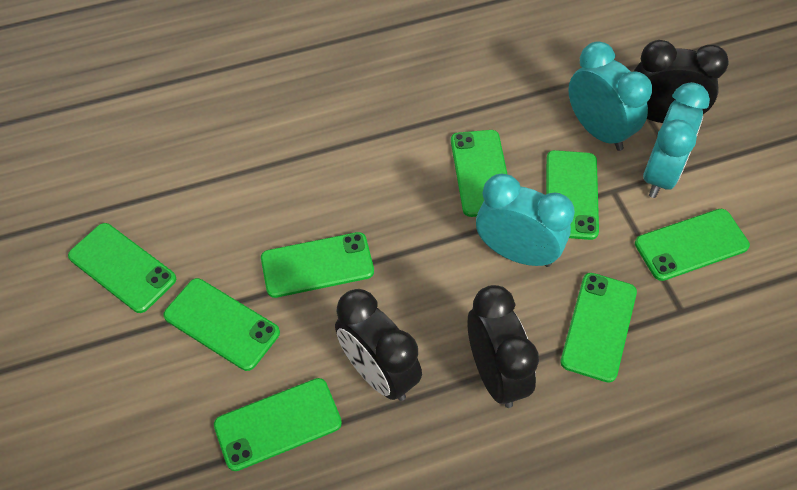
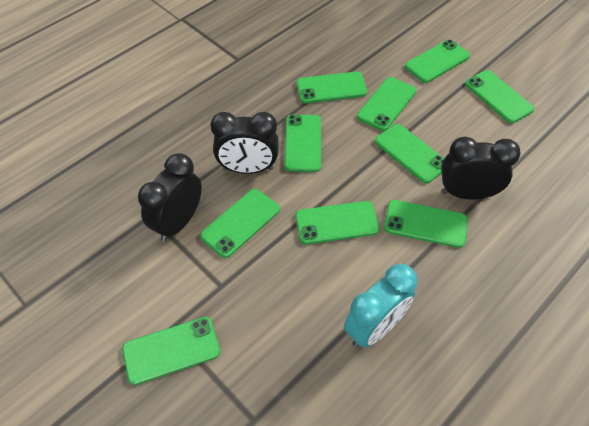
green phone: [68,223,176,313] [163,278,280,371] [214,378,342,471] [261,232,374,298] [451,130,508,217] [546,150,599,240] [560,273,637,383] [635,209,750,281] = 8 -> [122,317,220,385] [200,189,280,258] [284,115,321,172] [295,201,379,244] [297,71,367,103] [357,77,416,131] [375,124,445,183] [384,200,468,248] [405,39,470,83] [465,70,534,123] = 10
turquoise clock: [476,173,575,267] [568,42,652,151] [643,82,710,198] = 3 -> [344,264,417,347] = 1

